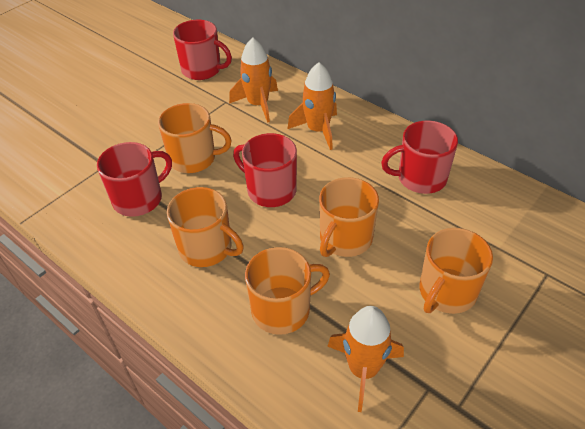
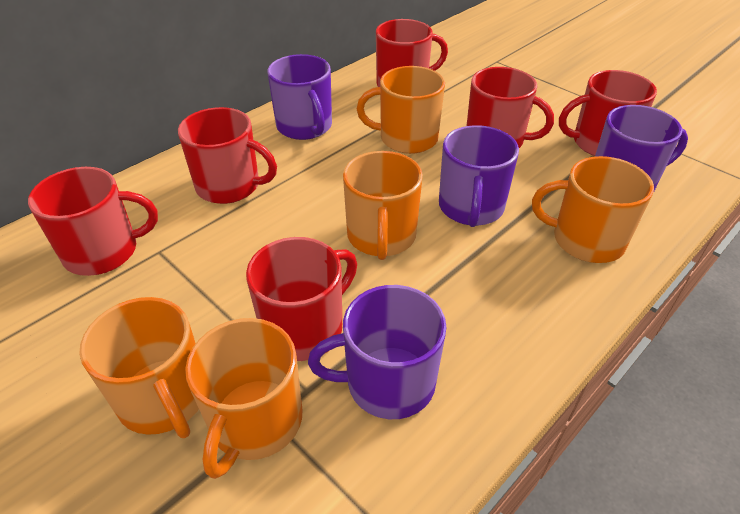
orange rocket: [229,38,278,123] [287,62,337,150] [327,306,404,412] = 3 -> none = 0
purple mug: none = 0 -> [267,54,332,140] [308,285,447,419] [439,125,519,227] [595,105,688,191] = 4
red mug: [97,142,172,217] [173,20,232,80] [233,133,297,207] [381,120,458,194] = 4 -> [28,167,158,276] [178,107,277,204] [246,237,357,361] [376,19,448,87] [467,67,554,148] [559,70,657,156] = 6

